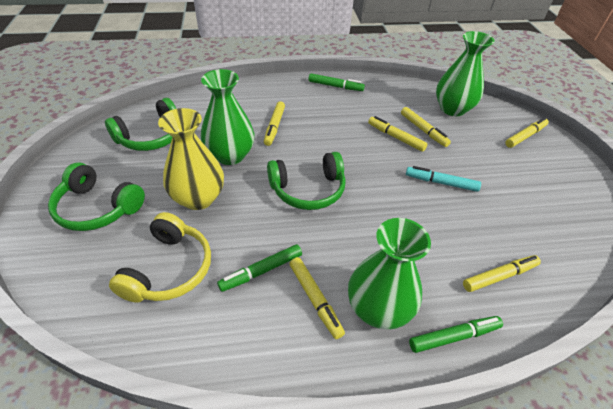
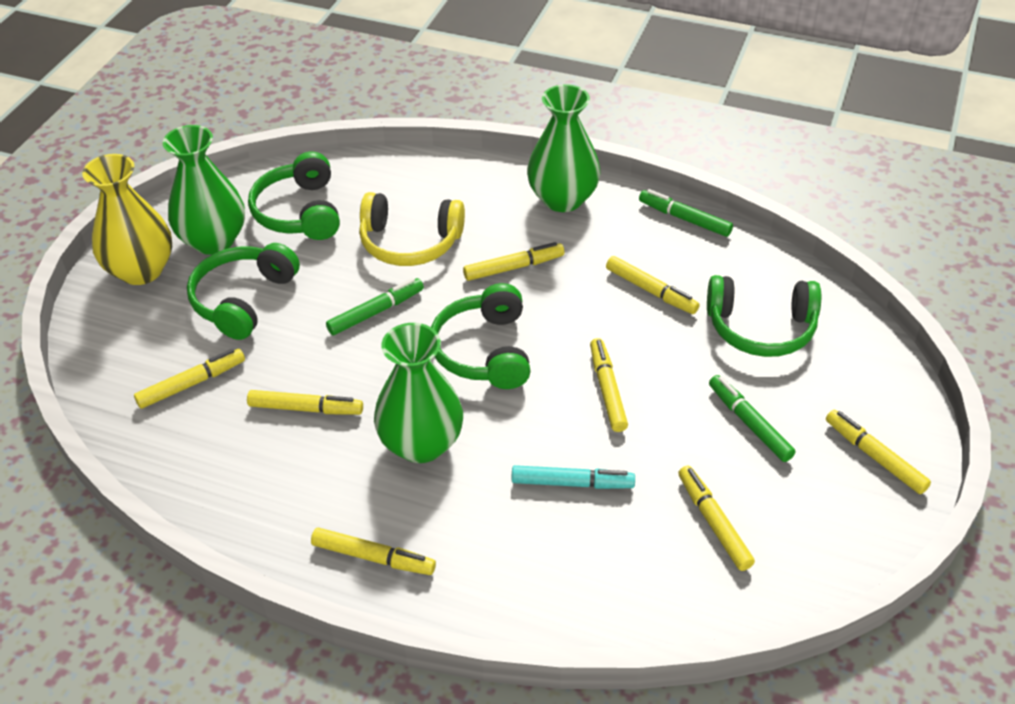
green headphones: [48,163,145,231] [105,98,176,151] [267,152,346,210] = 3 -> [187,243,300,340] [248,152,340,240] [431,283,531,389] [707,275,821,357] = 4
yellow marker: [264,101,285,146] [289,257,345,339] [368,116,428,152] [401,107,451,147] [463,255,541,292] [505,117,549,148] = 6 -> [134,349,245,409] [247,390,363,415] [311,528,436,575] [463,242,564,281] [590,338,628,432] [606,256,700,314] [678,466,755,571] [826,410,931,494] = 8

